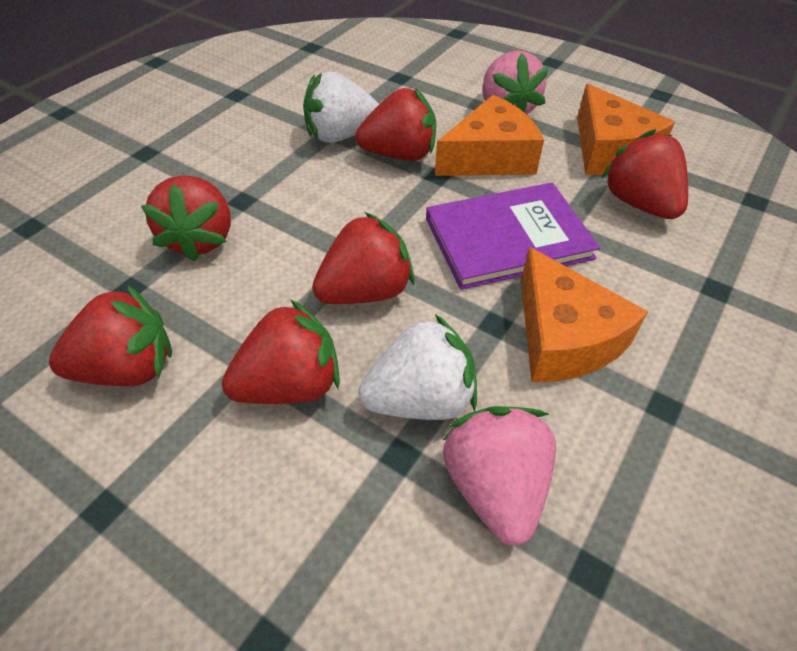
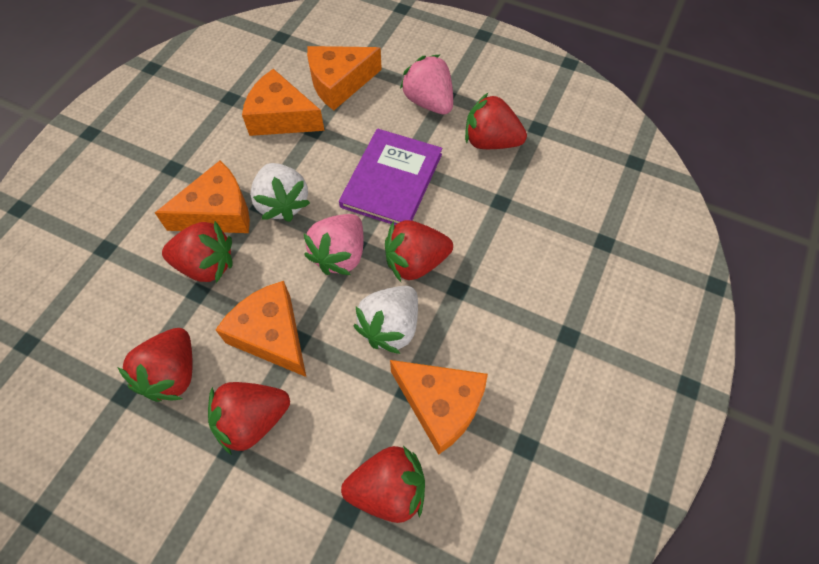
orange cheese: [435,95,544,176] [521,247,648,382] [577,84,675,175] = 3 -> [155,161,250,233] [216,281,306,377] [242,69,325,136] [307,46,382,110] [390,360,488,455] = 5

